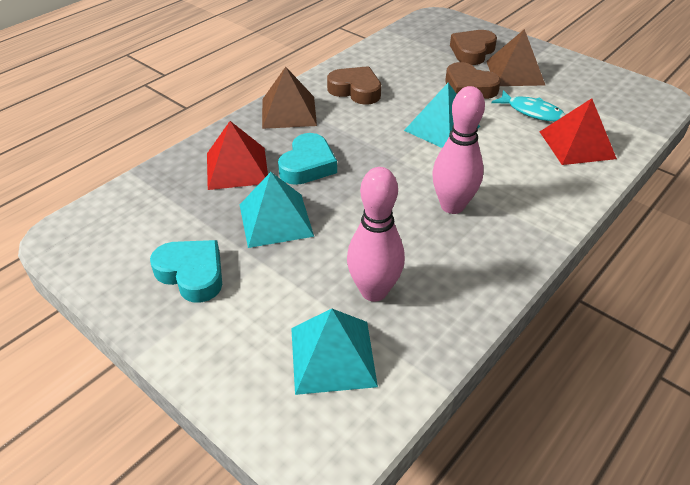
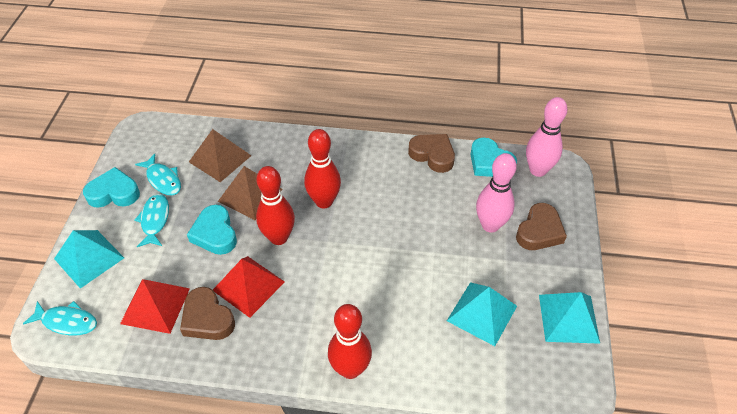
red bowling pin: none = 0 -> [256,166,295,245] [304,129,341,208] [328,304,372,379] = 3
turquoise fish: [491,90,565,122] = 1 -> [23,301,97,336] [134,194,169,247] [135,154,181,195] = 3
turquoise heart: [150,240,222,303] [278,133,337,185] = 2 -> [83,167,140,208] [187,205,237,255] [470,137,517,177] = 3

